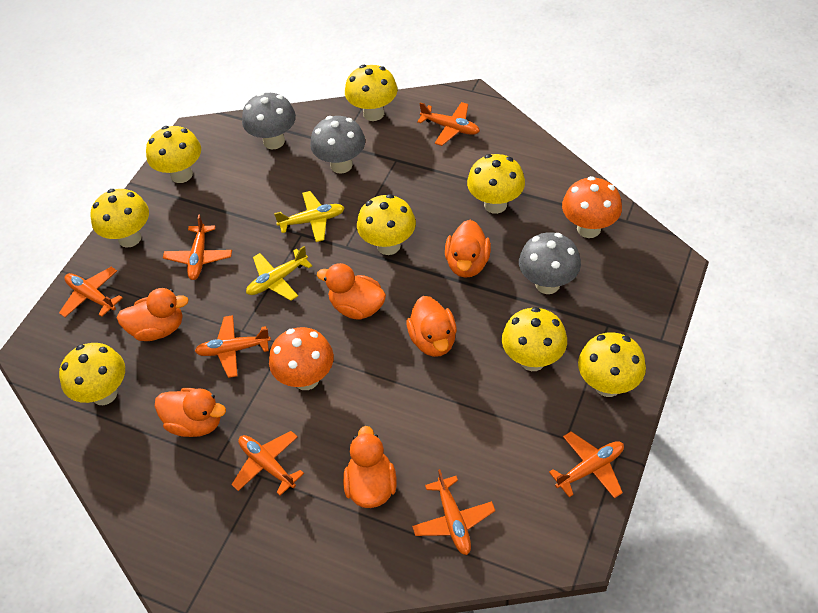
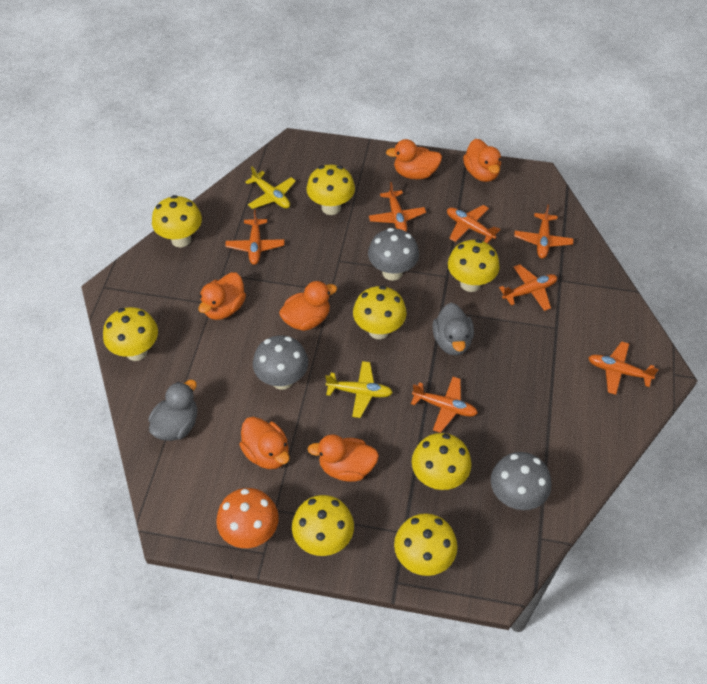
grey duck: none = 0 -> [149,380,197,441] [433,303,474,355] = 2
orange mushroom: [269,327,334,390] [562,176,622,238] = 2 -> [216,488,279,548] = 1

